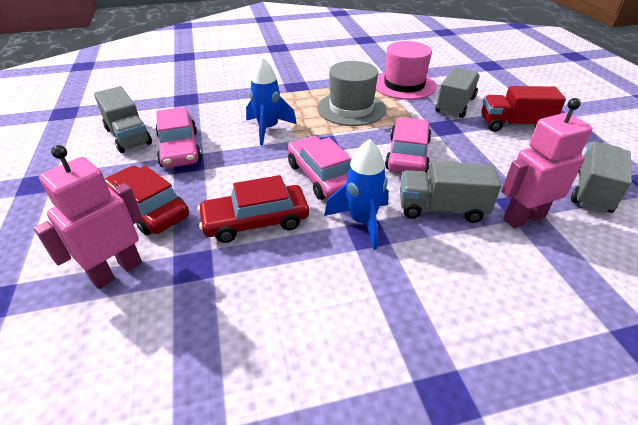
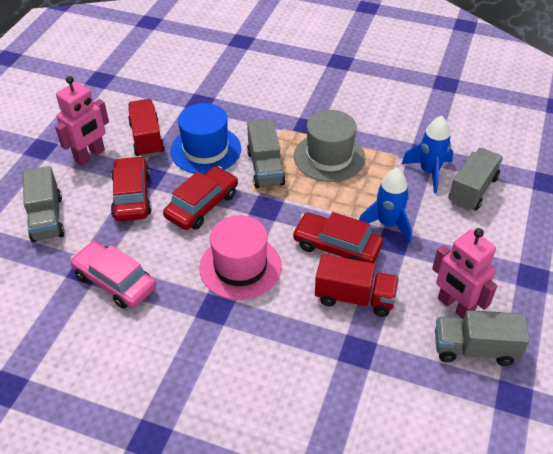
blue hat: none = 0 -> [170,103,241,174] = 1
pink car: [156,107,202,168] [287,136,351,200] [385,117,431,173] = 3 -> [70,241,156,309] = 1
red car: [104,165,189,235] [197,175,309,243] = 2 -> [111,156,151,221] [163,166,238,230] [292,212,383,263] = 3
red truck: [481,86,566,132] = 1 -> [128,99,164,157] [315,254,399,317] = 2

